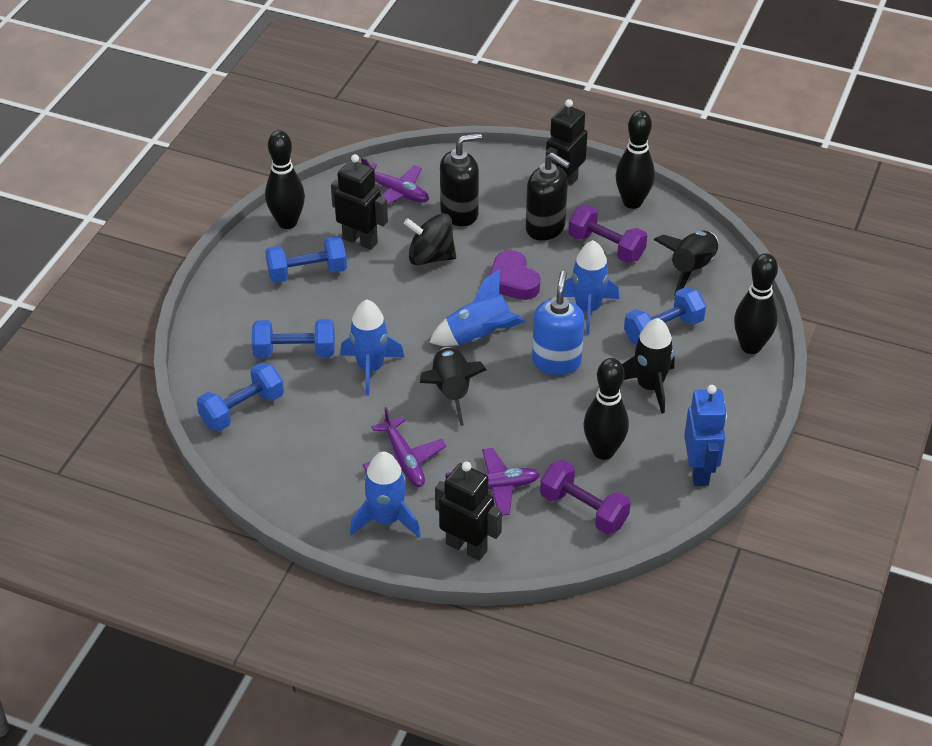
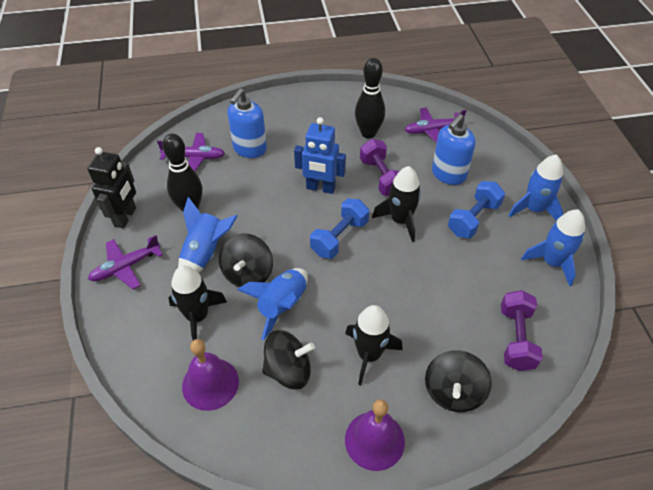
black bowling pin: [265,130,305,229] [583,358,629,460] [616,110,655,209] [734,253,778,354] = 4 -> [162,134,202,212] [355,58,385,139] = 2
black robot: [331,154,388,250] [435,462,502,561] [546,99,588,190] = 3 -> [87,147,136,229] = 1
black soap dispenser: [440,133,482,226] [526,153,570,241] = 2 -> none = 0
black spinning top: [404,213,456,265] = 1 -> [219,233,273,287] [262,330,315,390] [425,350,492,412] = 3
blue dumbbell: [197,362,284,431] [252,319,335,358] [265,236,347,283] [624,287,706,345] = 4 -> [310,199,369,259] [448,181,505,238] = 2
blue soap dispenser: [532,271,584,375] = 1 -> [227,89,267,158] [432,114,476,185] = 2
purple bell: none = 0 -> [182,339,239,411] [345,399,405,471] = 2
purple heart: [489,250,540,300] = 1 -> none = 0

